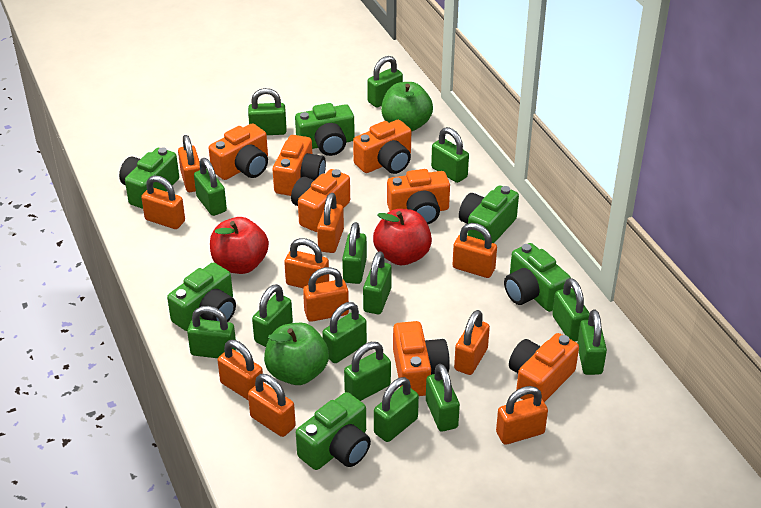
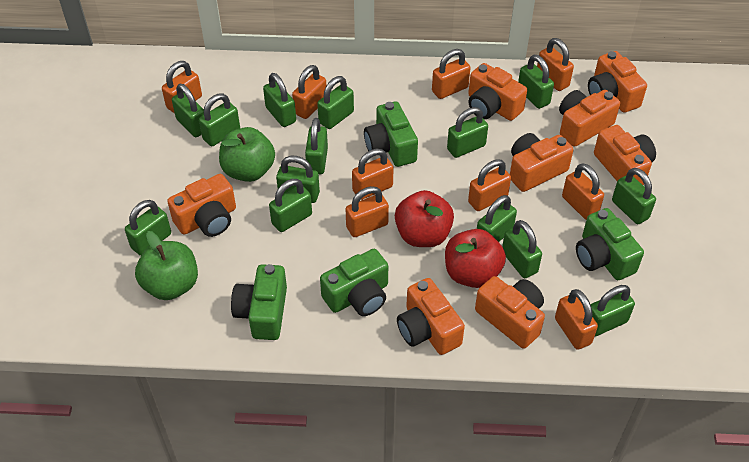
green camera: [119,147,179,209] [167,263,236,331] [295,103,355,156] [296,392,371,470] [459,185,519,243] [504,243,571,312] = 6 -> [231,264,287,340] [320,249,388,316] [364,101,418,167] [576,208,644,280] = 4
orange camera: [209,123,268,180] [273,135,326,196] [291,169,350,232] [353,120,411,174] [387,169,450,224] [393,321,450,396] [509,333,579,402] = 7 -> [167,174,236,237] [397,278,465,355] [468,63,527,121] [475,276,545,349] [510,133,574,192] [559,90,620,147] [588,51,647,113] [594,125,656,185] = 8
orange padlock: [141,175,185,229] [178,135,200,192] [217,340,264,400] [248,374,296,437] [284,238,329,288] [303,267,349,322] [317,193,344,253] [452,223,497,278] [454,310,490,375] [496,386,548,445] = 10 -> [162,61,202,113] [292,65,326,119] [345,186,389,237] [352,149,394,200] [432,49,471,99] [468,159,511,211] [537,38,574,91] [555,289,598,350] [562,163,604,220] = 9

